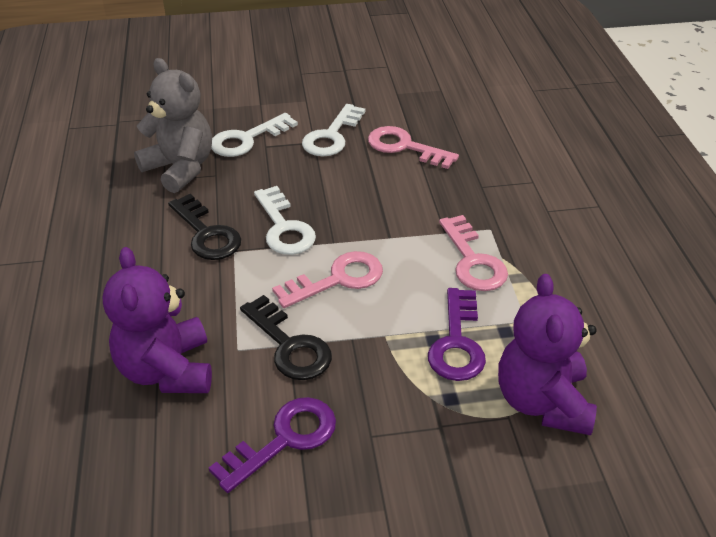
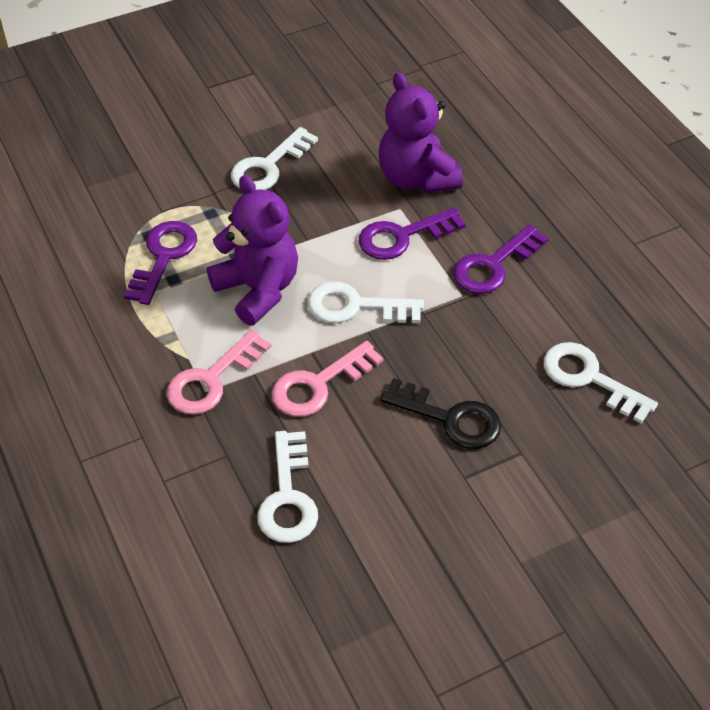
black key: [168,194,241,260] [240,295,332,380] = 2 -> [380,378,501,449] = 1
grey teddy bear: [134,58,212,193] = 1 -> none = 0
pink key: [272,251,383,308] [368,126,459,169] [439,215,508,291] = 3 -> [167,329,271,415] [271,341,384,417] = 2
purple key: [209,397,336,493] [428,288,486,381] = 2 -> [123,221,197,305] [359,207,466,260] [453,224,549,294] = 3
white key: [211,113,298,157] [254,186,316,255] [302,104,365,156] = 3 -> [231,127,318,190] [257,431,318,543] [308,282,424,323] [544,342,658,424] = 4

